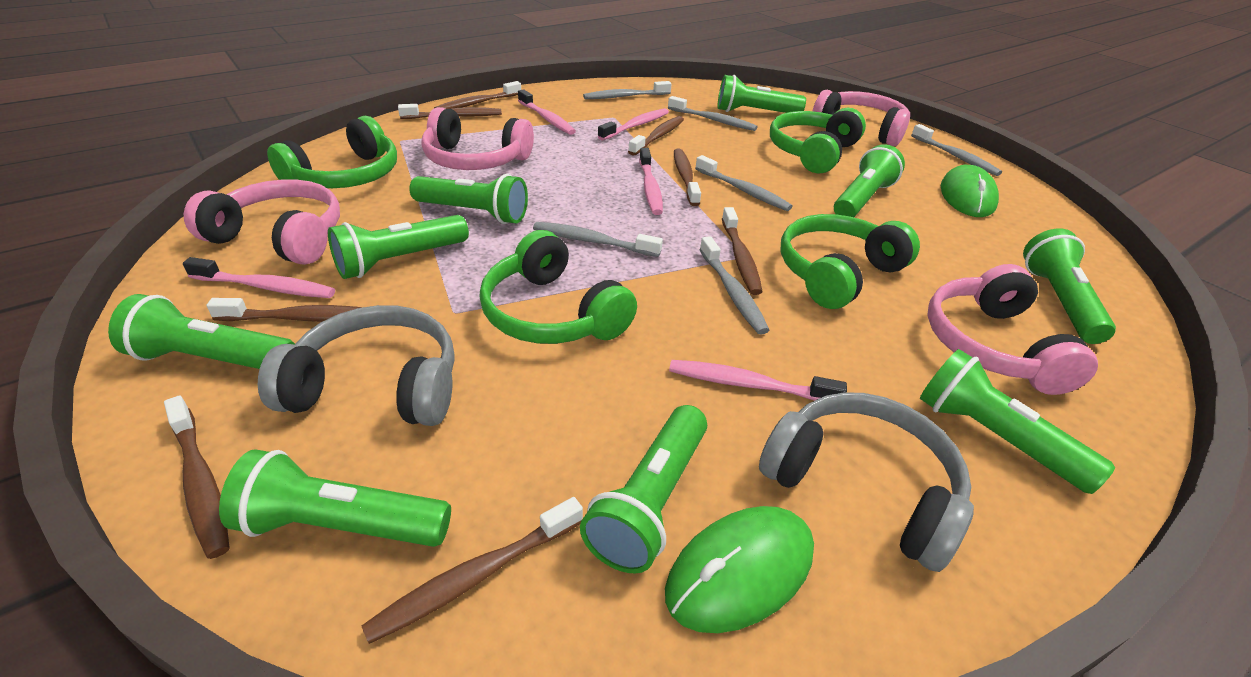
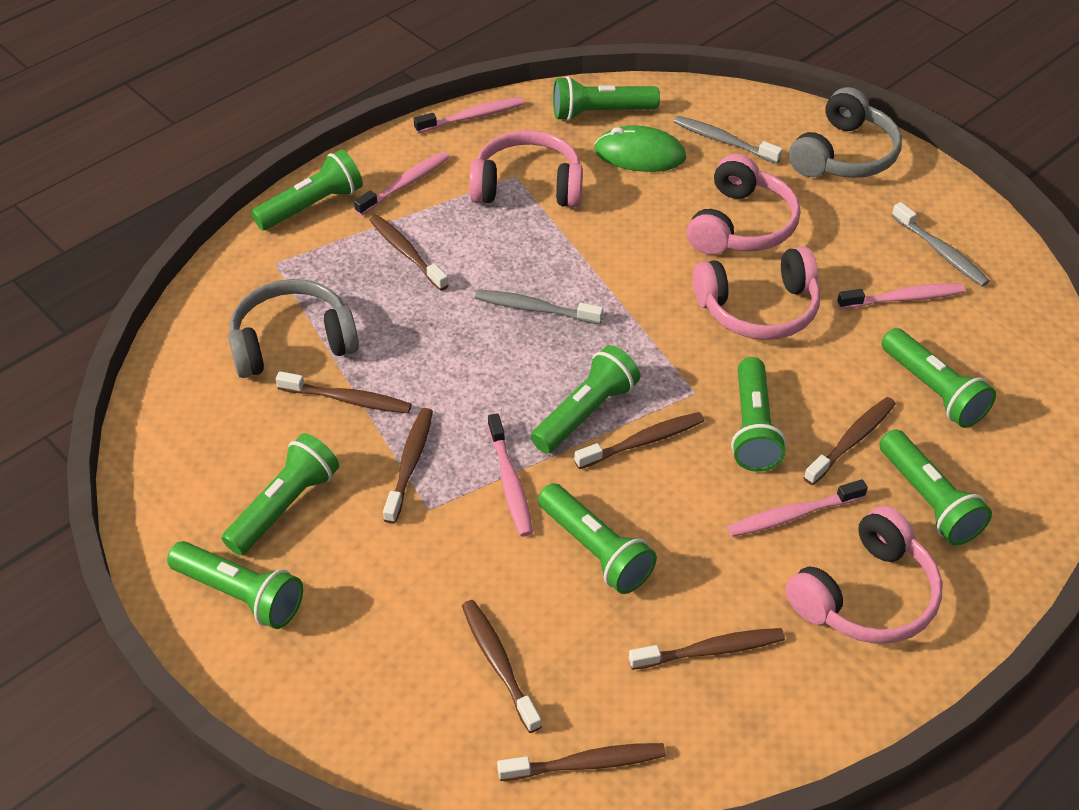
green headphones: [267,116,397,188] [479,230,637,344] [770,108,866,173] [780,214,920,309] = 4 -> none = 0
green mouse: [665,506,814,633] [941,165,999,217] = 2 -> [594,126,686,172] = 1
grey toothbrush: [533,222,663,257] [583,81,672,99] [668,96,757,131] [695,155,793,211] [699,236,770,334] [911,124,1002,176] = 6 -> [475,290,603,324] [674,116,783,164] [892,202,990,286] = 3

